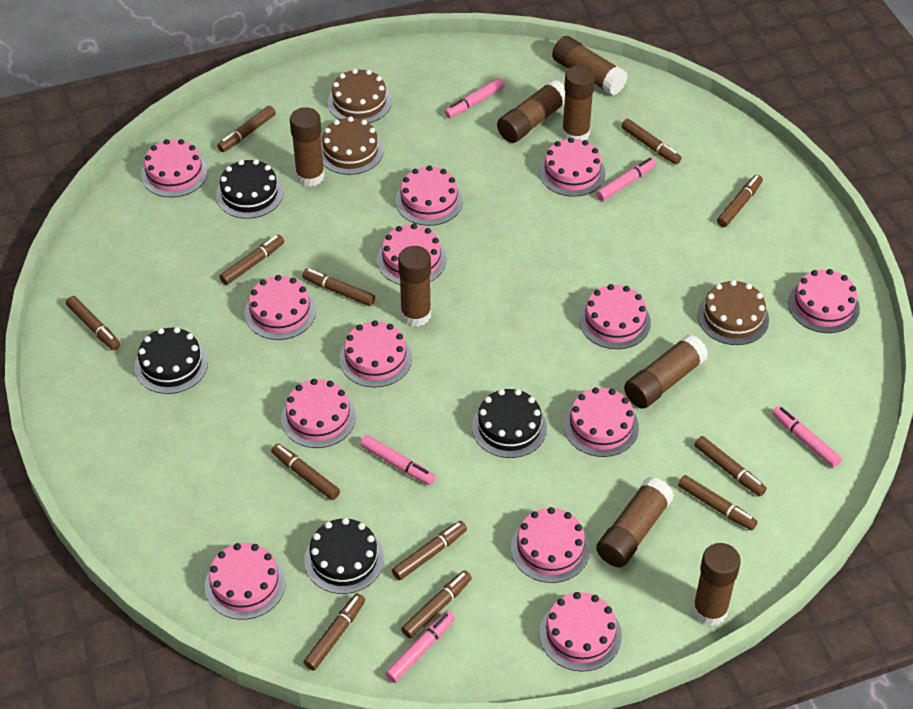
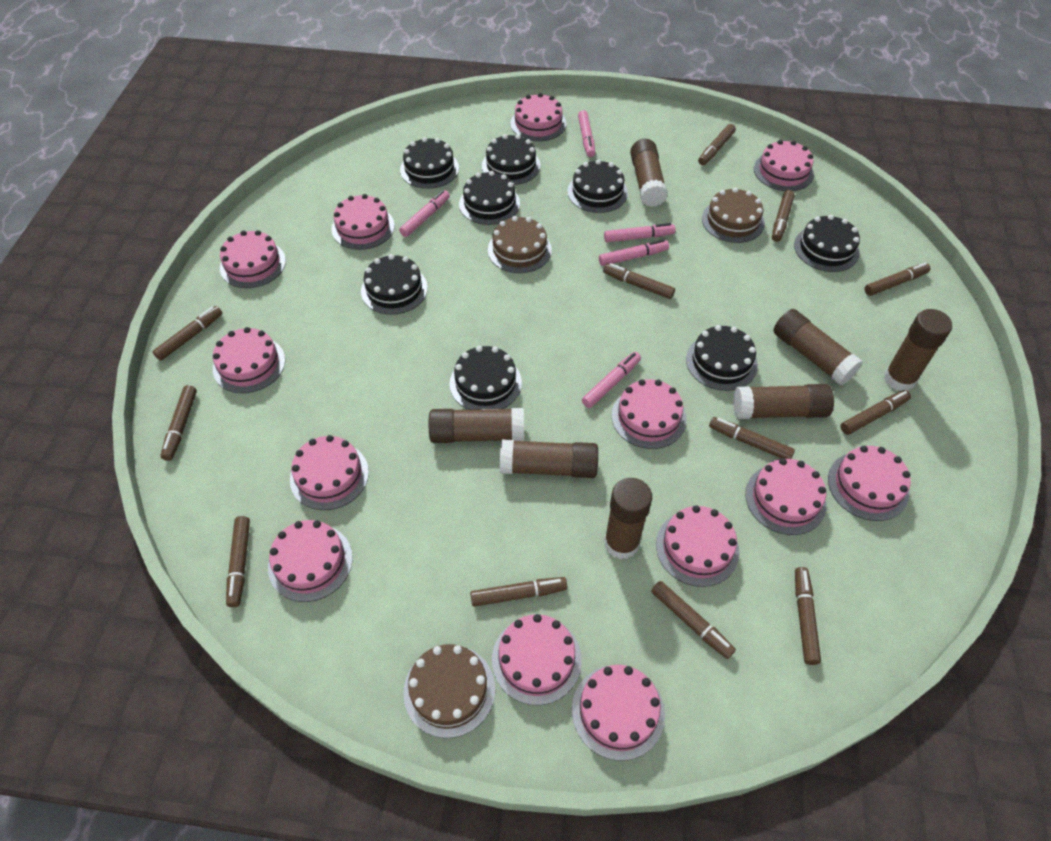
black cake: [134,327,208,394] [216,159,283,219] [304,518,384,594] [472,389,547,458] = 4 -> [361,254,428,315] [400,137,459,189] [450,346,522,410] [459,171,520,225] [482,134,541,185] [567,160,628,213] [686,325,758,391] [794,215,860,272] = 8
brown glue stick: [290,107,325,187] [398,246,431,327] [497,79,565,143] [552,36,628,96] [562,65,595,141] [596,477,674,567] [624,334,708,409] [692,543,741,626] = 8 -> [429,408,524,443] [500,439,598,478] [604,478,652,559] [630,139,668,207] [733,384,834,419] [773,309,863,385] [884,309,952,391] = 7

